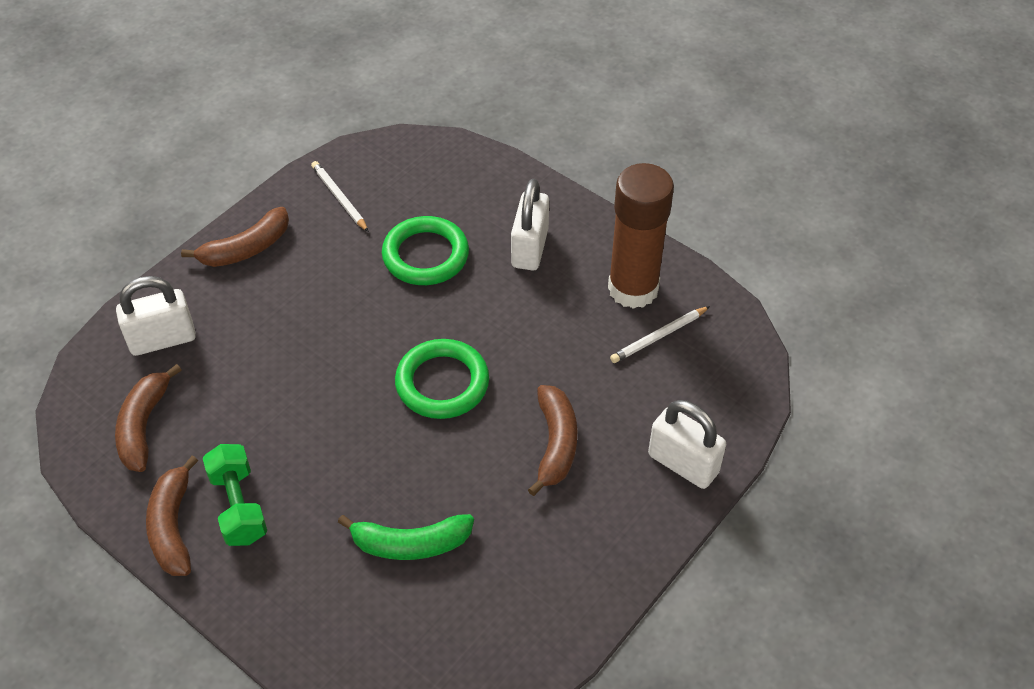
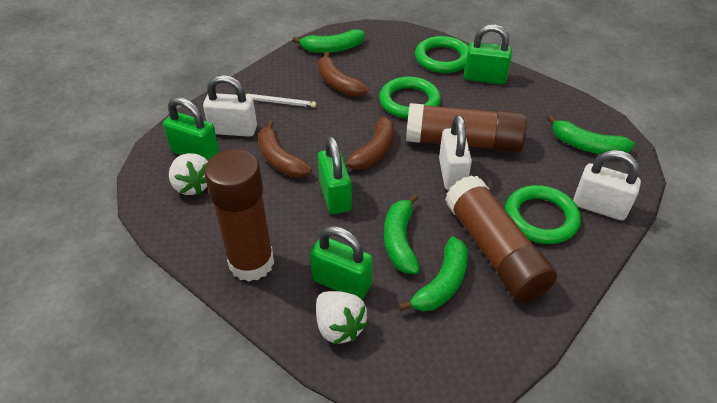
brown banana: [115,364,182,472] [146,456,198,576] [181,207,289,267] [528,385,578,496] = 4 -> [258,120,312,178] [318,51,369,97] [345,117,394,170] = 3
brown glue stick: [608,163,674,309] = 1 -> [204,149,274,282] [406,103,527,152] [445,175,557,303] = 3
green banana: [338,514,474,560] = 1 -> [292,29,365,53] [384,194,419,274] [398,237,468,311] [547,115,635,154] = 4
green dumbbell: [203,444,267,546] = 1 -> none = 0
green padlock: none = 0 -> [163,97,219,161] [310,226,373,300] [318,136,352,214] [464,24,512,84] = 4
green ring: [382,216,469,285] [395,339,489,419] = 2 -> [379,77,441,119] [415,36,468,73] [505,185,581,244] = 3
white pencil: [311,161,369,232] [610,306,710,363] = 2 -> [245,94,316,108] = 1
white strawberry: none = 0 -> [169,153,208,195] [316,291,368,344] = 2

